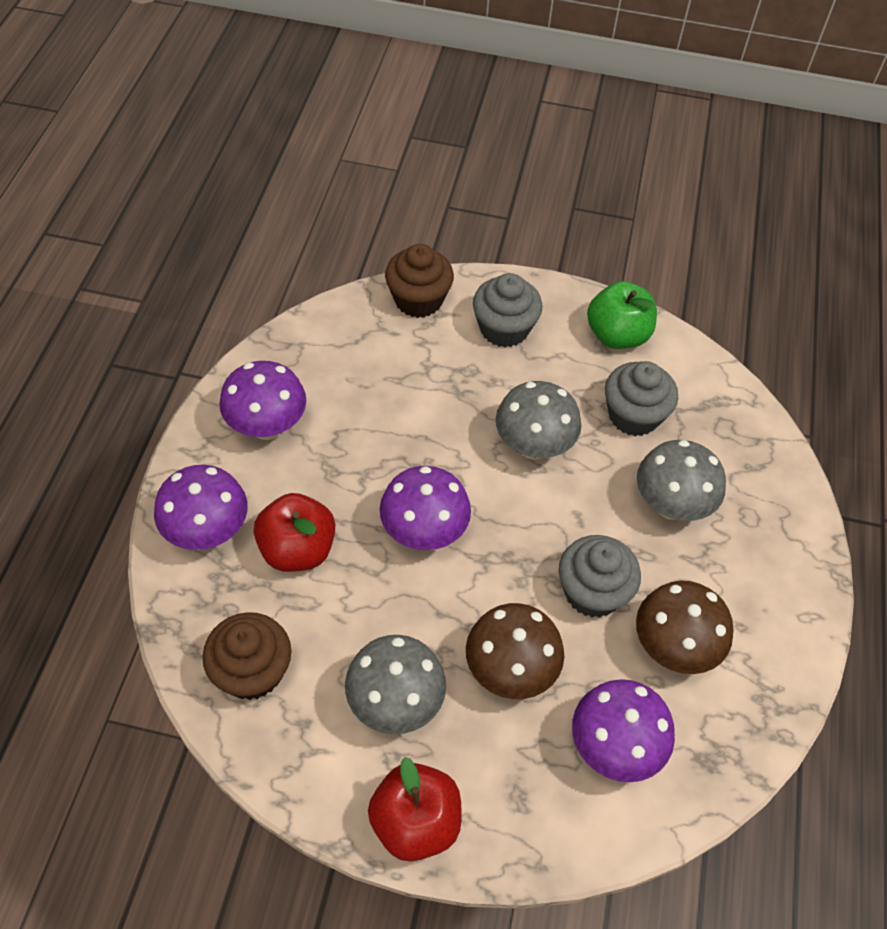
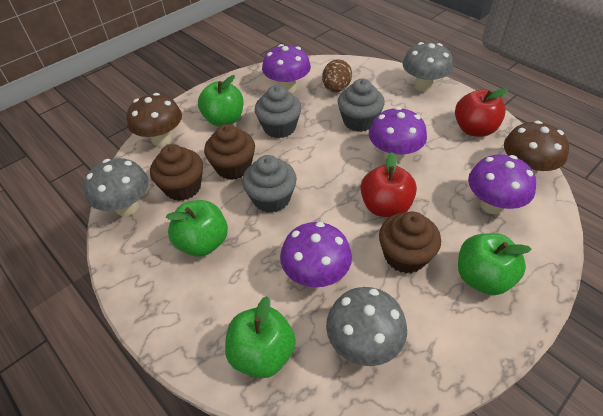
brown cupcake: [202,612,291,700] [385,244,454,318] = 2 -> [150,144,203,201] [204,124,255,180] [379,212,441,273] = 3
brown egg: none = 0 -> [322,60,352,92] = 1
green apple: [587,281,657,349] = 1 -> [166,200,228,257] [198,75,243,127] [225,296,296,378] [458,233,531,295] = 4

